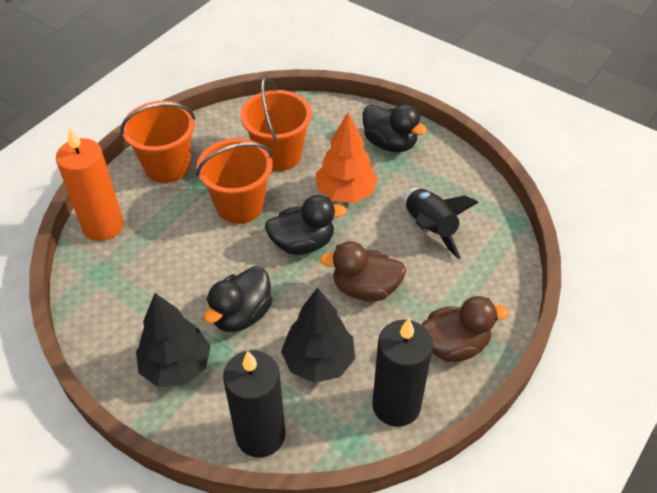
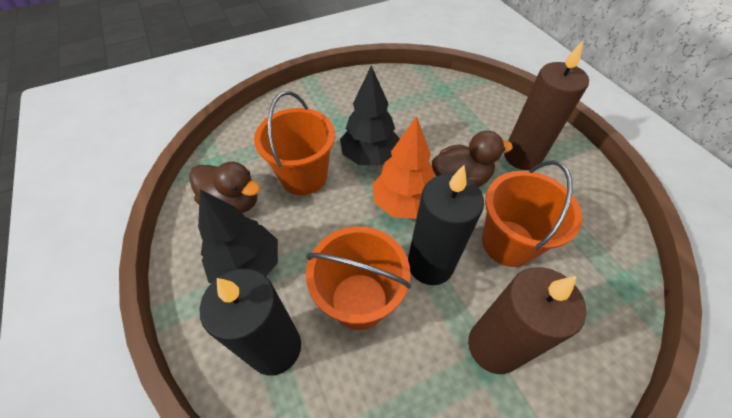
black duck: [203,266,273,332] [265,195,347,255] [362,104,427,152] = 3 -> none = 0
black rocket: [404,188,478,259] = 1 -> none = 0
brown candle: none = 0 -> [468,267,586,374] [504,41,589,170] = 2
orange candle: [56,127,124,241] = 1 -> none = 0

